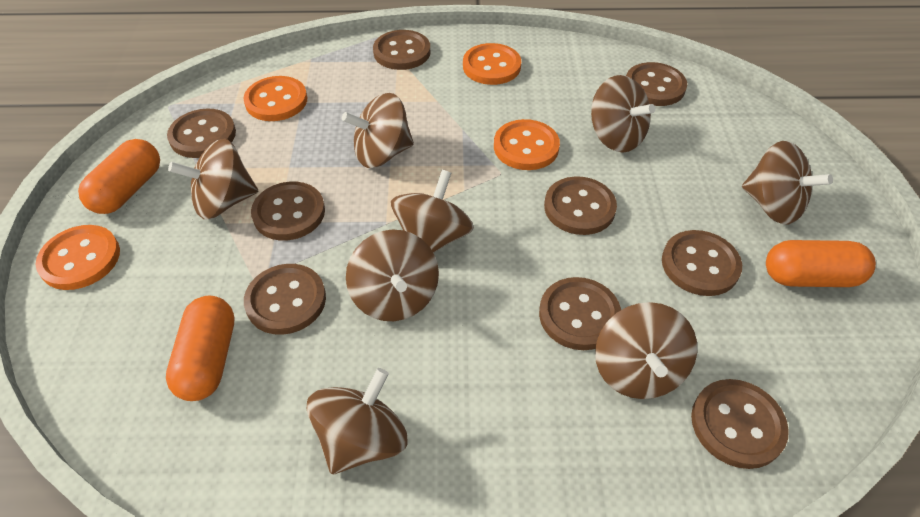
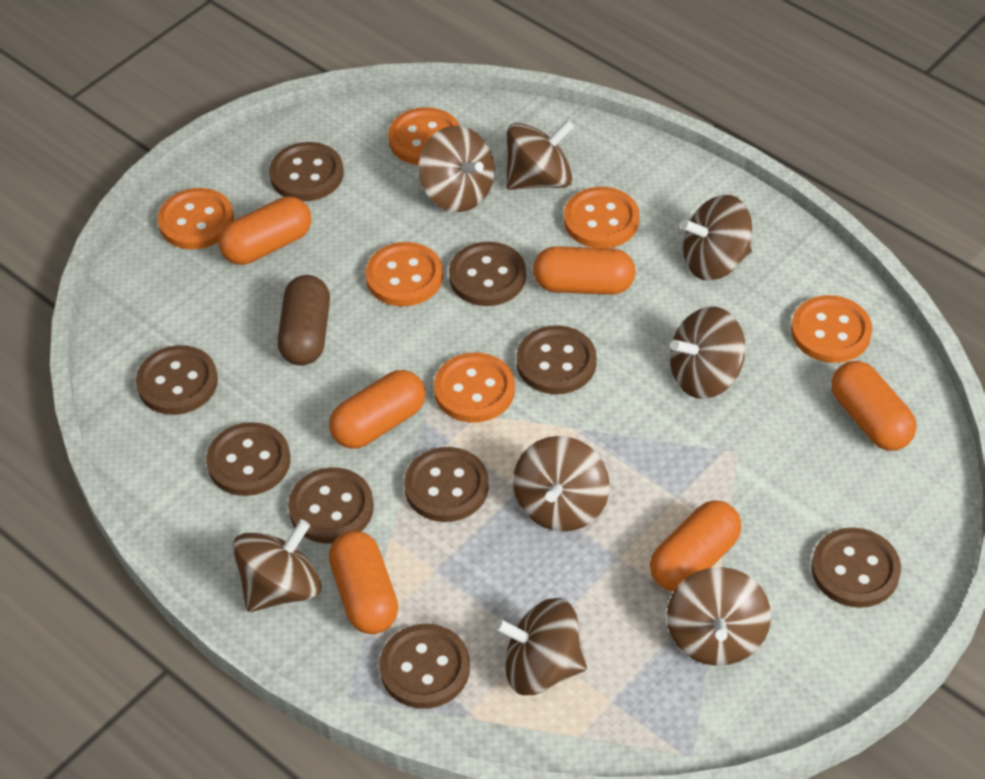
brown capsule: none = 0 -> [278,275,330,366] = 1
orange button: [35,225,120,290] [243,76,307,121] [463,43,521,85] [494,119,560,170] = 4 -> [158,188,234,249] [366,242,443,306] [388,107,460,165] [434,352,515,423] [564,187,639,248] [791,295,872,363] = 6
orange capsule: [78,139,160,214] [166,296,234,401] [766,240,876,287] = 3 -> [218,197,312,265] [329,370,426,449] [329,531,398,634] [533,246,636,295] [650,500,741,591] [831,361,917,451] = 6

